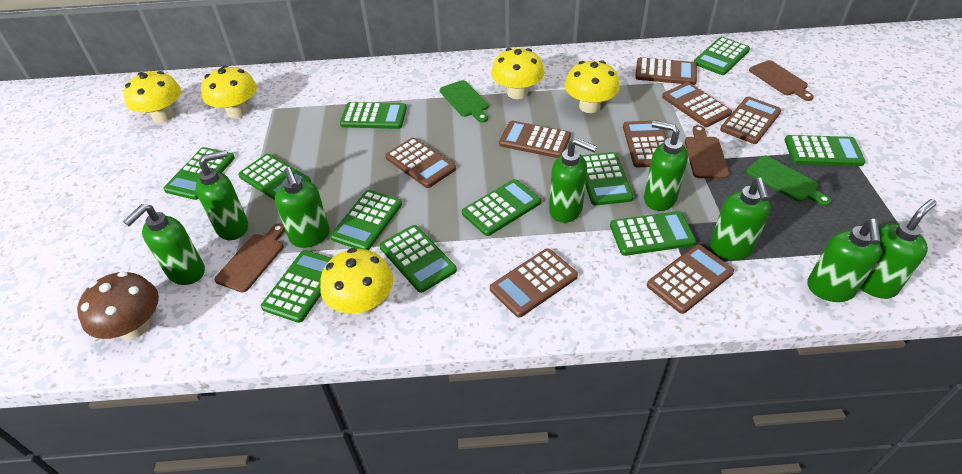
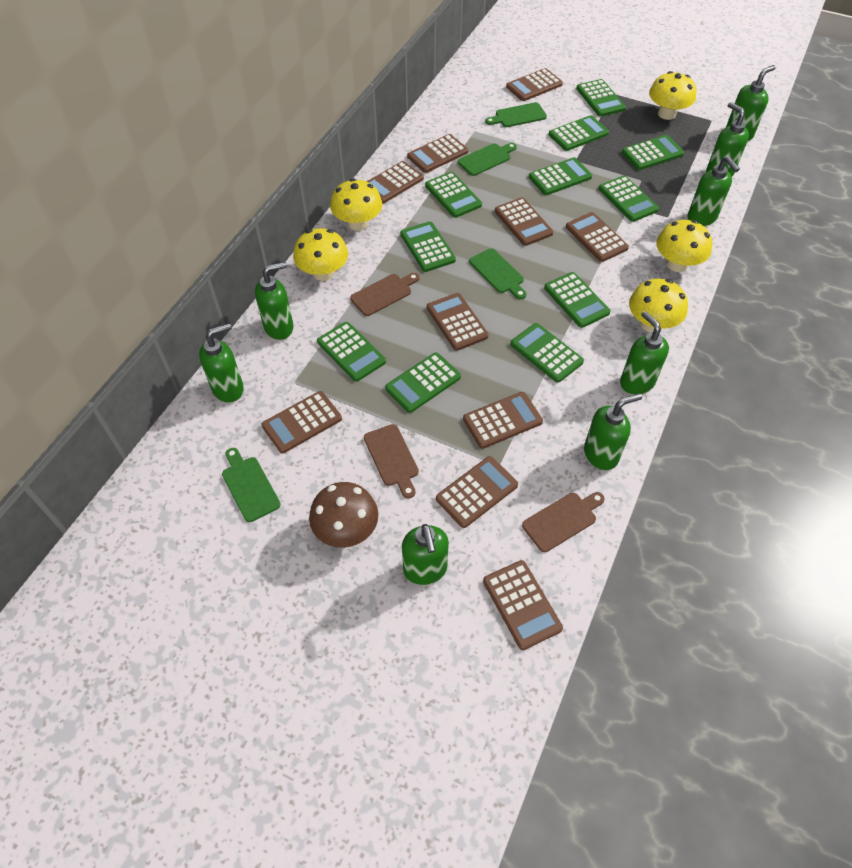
brown calculator: [385,138,456,188] [490,248,578,318] [499,121,571,158] [623,120,667,167] [635,57,697,85] [647,244,734,314] [662,82,732,127] [720,97,781,144] = 8 -> [261,391,342,453] [366,161,424,204] [407,134,468,173] [427,293,489,351] [436,456,518,528] [463,392,543,449] [483,560,563,650] [495,197,553,246] [506,68,563,101] [566,212,629,262] = 10
green cutting board: [440,80,488,122] [746,156,832,206] = 2 -> [222,448,281,522] [458,143,517,176] [469,248,526,299] [485,102,547,127] = 4

